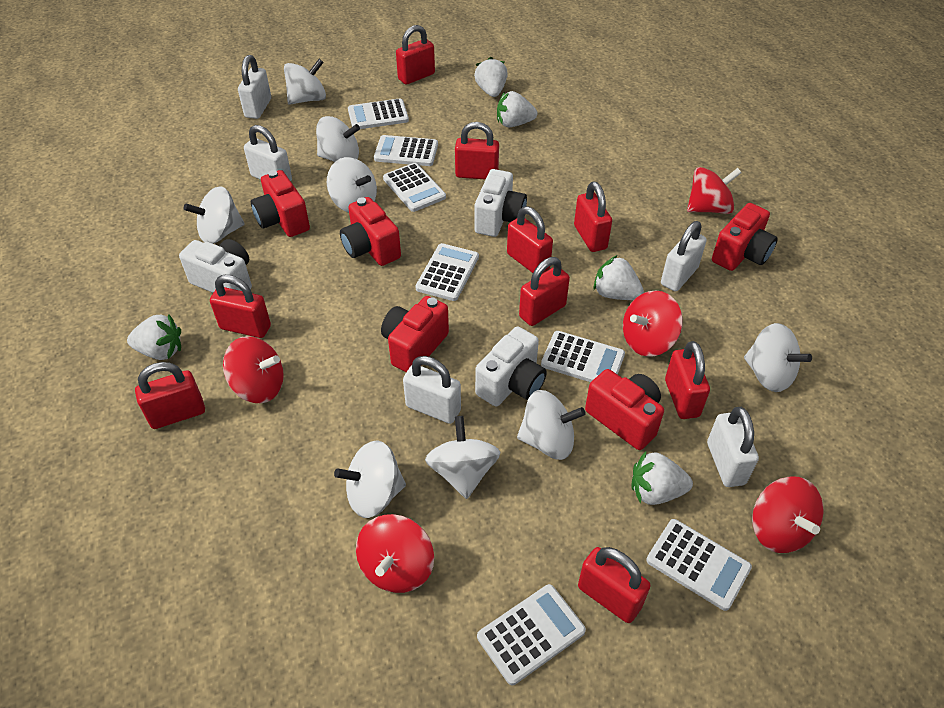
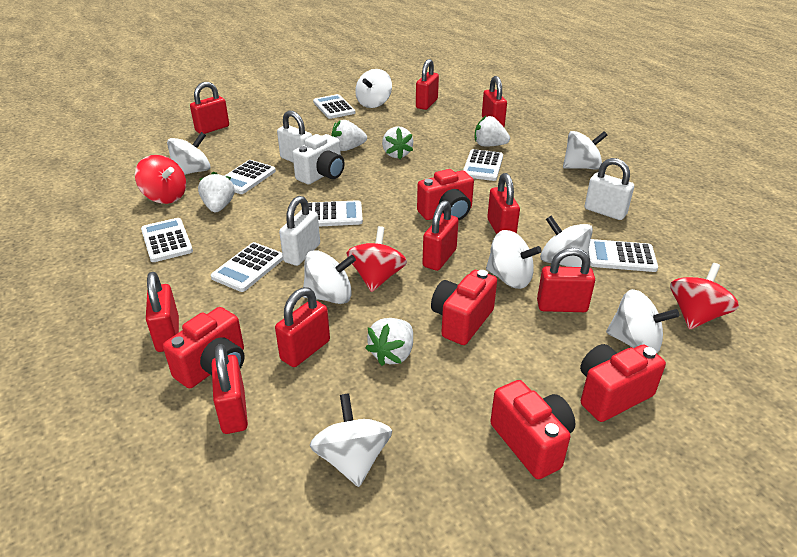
red spinning top: [223,336,284,403] [356,514,434,593] [623,291,683,357] [687,167,742,214] [752,477,824,553] = 5 -> [135,155,186,204] [346,226,407,292] [670,263,739,330] = 3
white camera: [179,239,252,293] [474,169,527,237] [475,326,547,406] = 3 -> [292,134,345,184] = 1
white padlock: [238,55,271,119] [244,125,292,181] [403,356,461,424] [661,221,707,291] [707,407,759,487] = 5 -> [277,110,312,162] [279,196,320,266] [585,158,634,220] = 3

